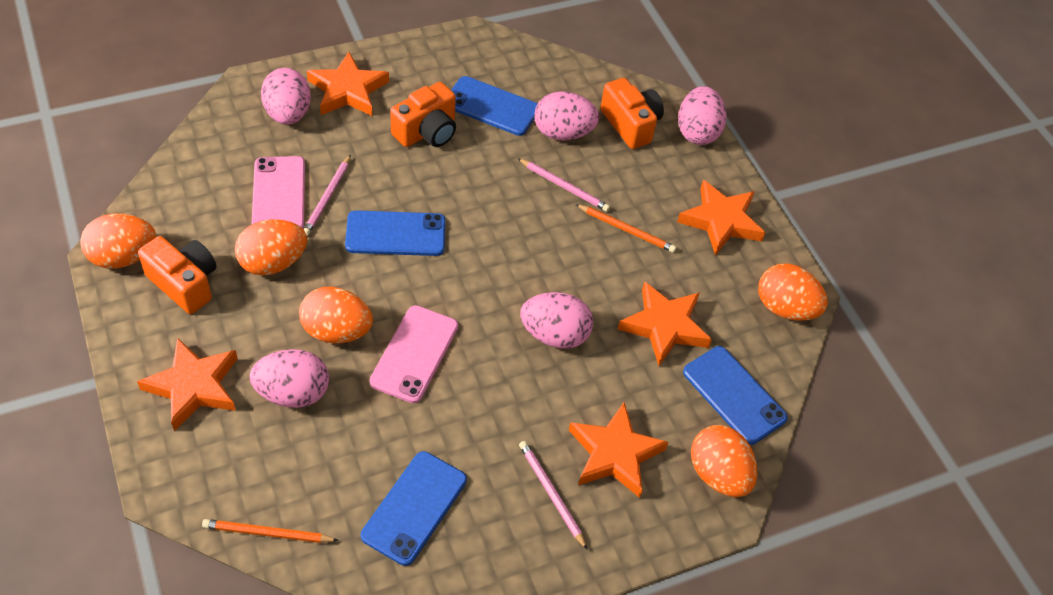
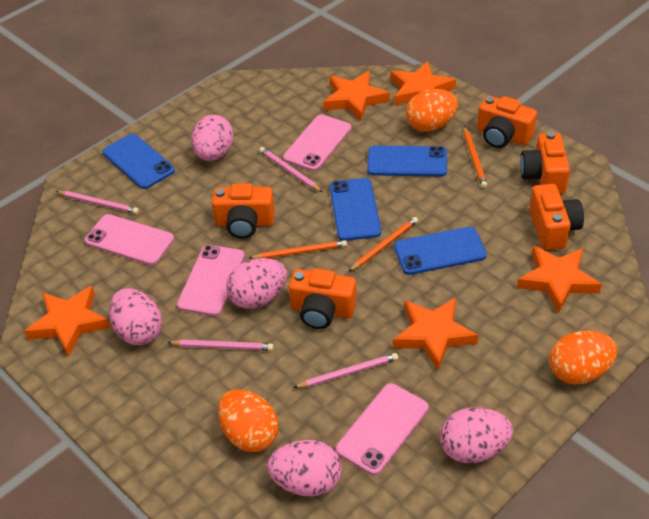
orange camera: [138,236,216,314] [390,82,456,147] [600,78,664,149] = 3 -> [212,183,275,238] [289,268,357,329] [477,96,537,148] [520,131,570,194] [530,184,584,250] = 5
orange egg: [80,214,156,269] [235,219,307,276] [299,287,373,343] [691,425,758,497] [758,263,828,321] = 5 -> [218,389,279,452] [406,89,458,132] [549,331,617,385] = 3
orange pencil: [202,519,339,543] [575,204,676,253] = 2 -> [249,240,347,259] [348,217,418,272] [464,126,487,188] = 3
pink pencil: [303,155,351,236] [517,158,610,212] [519,441,587,550] = 3 -> [56,191,139,214] [167,339,274,351] [259,147,322,192] [293,353,398,388] = 4
pink phone: [252,156,305,229] [370,305,458,403] = 2 -> [85,214,174,265] [177,245,245,316] [283,114,351,171] [336,383,429,475] = 4

